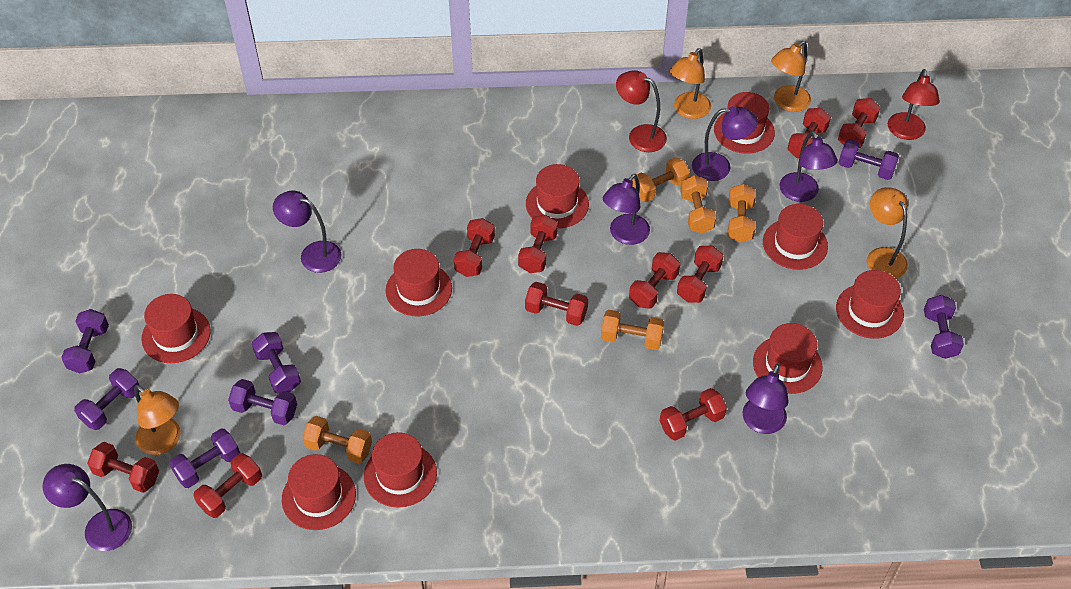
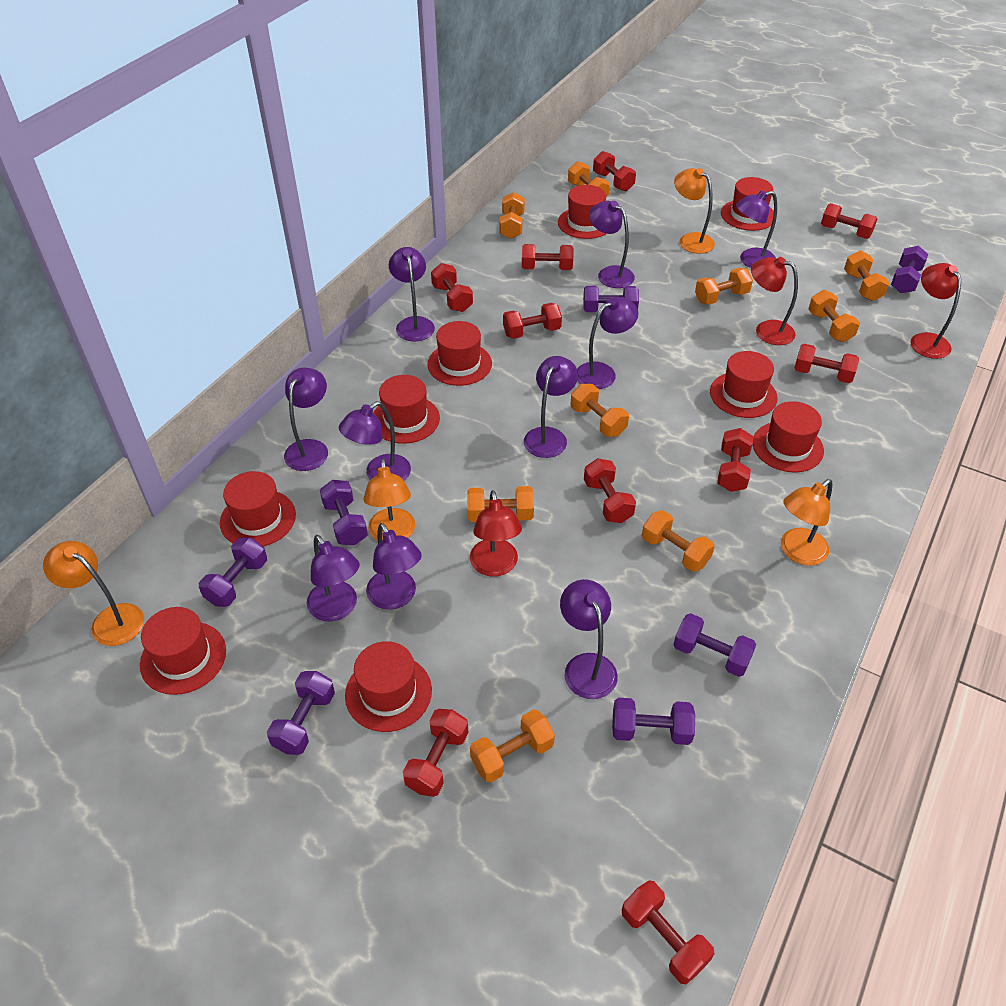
orange dumbbell: [302,416,372,464] [601,310,664,350] [632,157,690,202] [680,175,716,233] [728,184,756,243] = 5 -> [467,486,534,522] [470,709,555,782] [499,192,525,239] [568,161,610,197] [571,384,629,437] [642,510,715,572] [695,268,753,305] [808,290,860,342] [844,250,889,301] = 9
purple lamp: [43,464,132,551] [273,190,341,273] [603,174,650,245] [692,106,758,181] [742,364,789,434] [780,131,838,202] = 6 -> [284,368,328,471] [307,535,360,621] [339,401,411,481] [366,523,422,610] [389,247,435,342] [524,356,578,458] [560,579,618,699] [577,297,638,389] [589,201,635,288] [736,191,777,268] = 10
red lamp: [616,70,667,152] [888,69,940,140] = 2 -> [470,490,522,577] [751,257,798,345] [910,263,961,359] = 3

